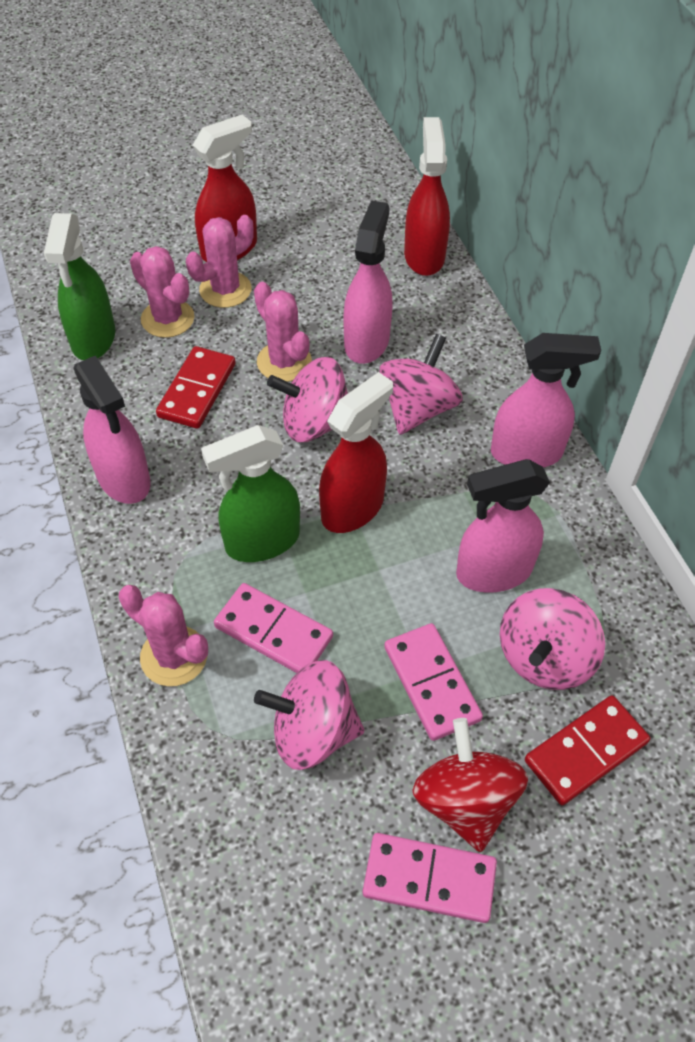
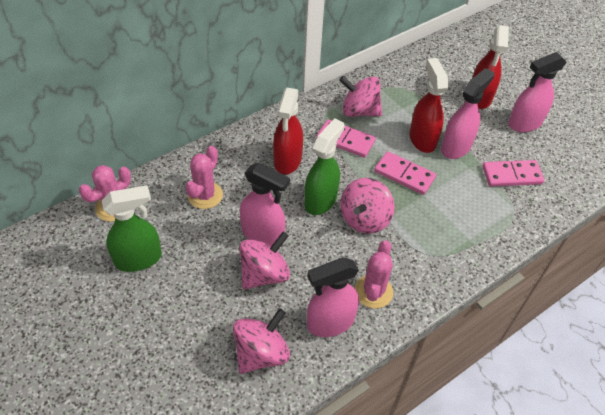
pink cactus: [119,585,208,686] [130,246,194,338] [186,215,253,308] [254,282,312,382] = 4 -> [79,165,131,222] [185,146,223,209] [355,240,393,309] = 3
red domino: [156,346,236,429] [525,695,650,805] = 2 -> none = 0
red spinning top: [412,718,528,852] = 1 -> none = 0

